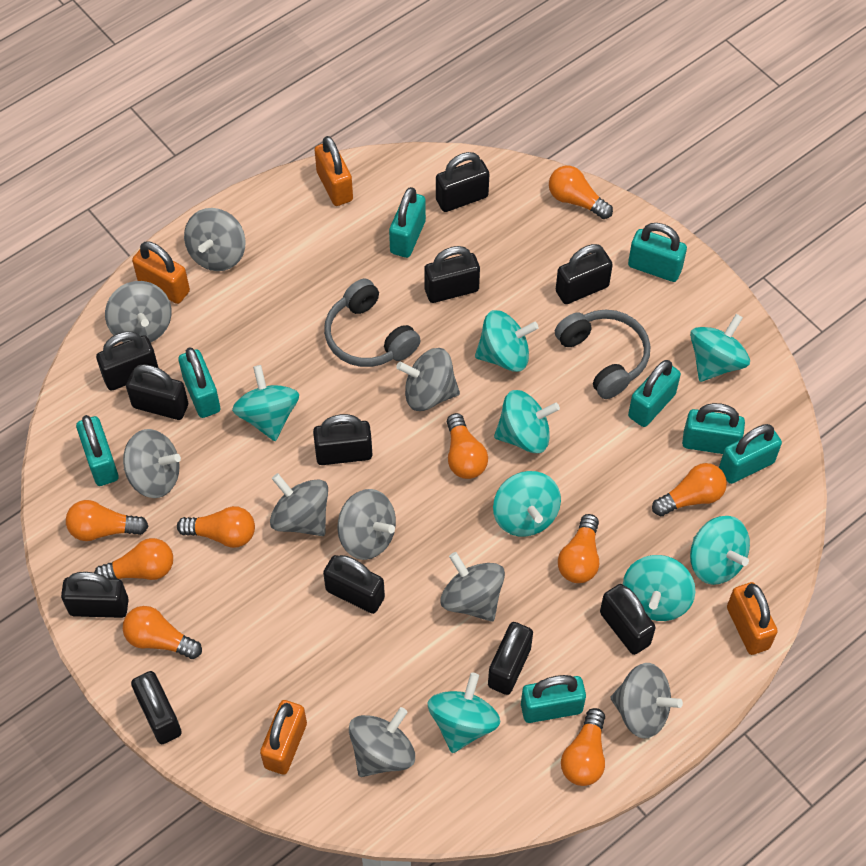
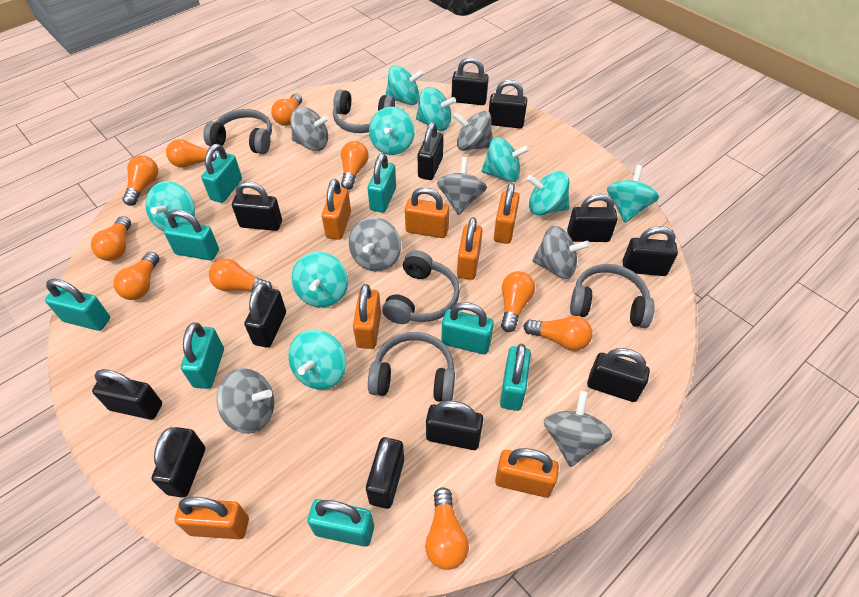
black padlock: [61,572,129,618] [96,331,158,391] [126,364,188,420] [131,671,182,744] [313,414,372,465] [323,555,385,614] [424,246,480,303] [436,152,489,212] [488,622,533,695] [556,244,613,304] [600,584,656,655] = 11 -> [92,369,162,420] [152,427,205,498] [232,181,282,231] [244,283,286,348] [366,437,404,509] [418,122,443,180] [426,401,483,450] [451,57,489,105] [489,80,527,129] [567,194,618,242] [587,348,650,402] [623,226,678,276] = 12
grey headphones: [324,279,421,367] [555,310,650,399] = 2 -> [203,109,272,154] [333,90,395,133] [368,332,455,402] [382,250,460,324] [570,264,655,328] = 5
grey spinning top: [105,281,171,342] [123,429,181,498] [184,208,245,271] [270,473,328,536] [338,489,396,560] [349,707,415,777] [396,348,460,411] [440,552,505,622] [611,663,683,739] = 9 -> [216,368,274,434] [290,107,329,151] [349,217,401,271] [437,157,487,215] [453,111,493,151] [532,226,590,279] [544,391,612,467] = 7
orange light bulb: [66,500,148,541] [94,538,173,580] [123,606,202,659] [177,506,255,548] [447,413,488,479] [549,166,613,219] [558,514,599,583] [561,708,605,786] [652,463,727,516] = 9 -> [91,216,131,261] [113,252,159,300] [123,155,158,206] [166,139,220,168] [209,259,272,291] [271,93,302,126] [341,141,369,190] [425,487,469,570] [501,271,535,332] [523,316,592,351] = 10
orange padlock: [132,241,190,304] [260,700,307,775] [314,136,353,206] [727,582,778,655] = 4 -> [174,497,249,539] [322,179,351,240] [353,284,381,349] [405,187,449,238] [457,217,482,280] [494,183,519,244] [495,448,559,498] = 7
turquoise spinning top: [232,365,299,441] [428,673,500,753] [475,310,539,372] [493,471,561,537] [494,390,560,453] [623,555,695,621] [690,314,750,382] [690,516,750,585] = 8 -> [145,181,195,231] [288,330,346,390] [291,252,348,308] [369,107,415,155] [385,65,424,105] [416,87,456,131] [481,137,530,182] [527,171,569,215] [607,165,659,223] = 9

